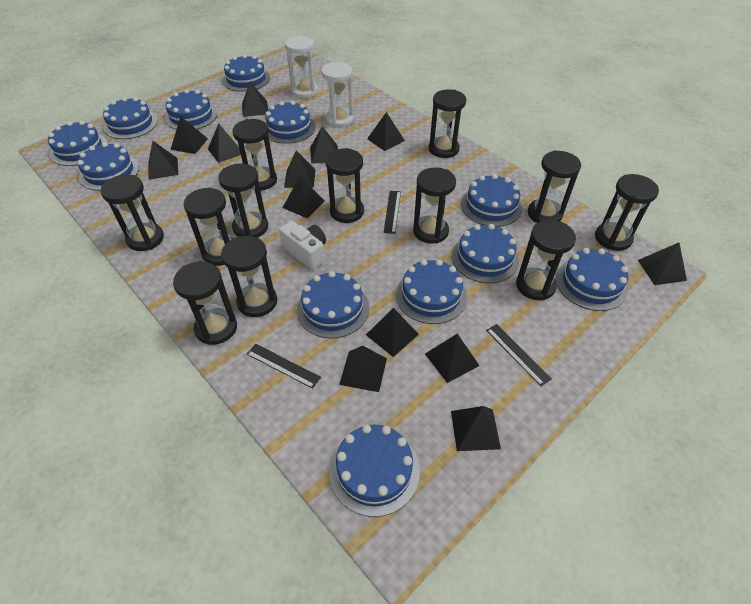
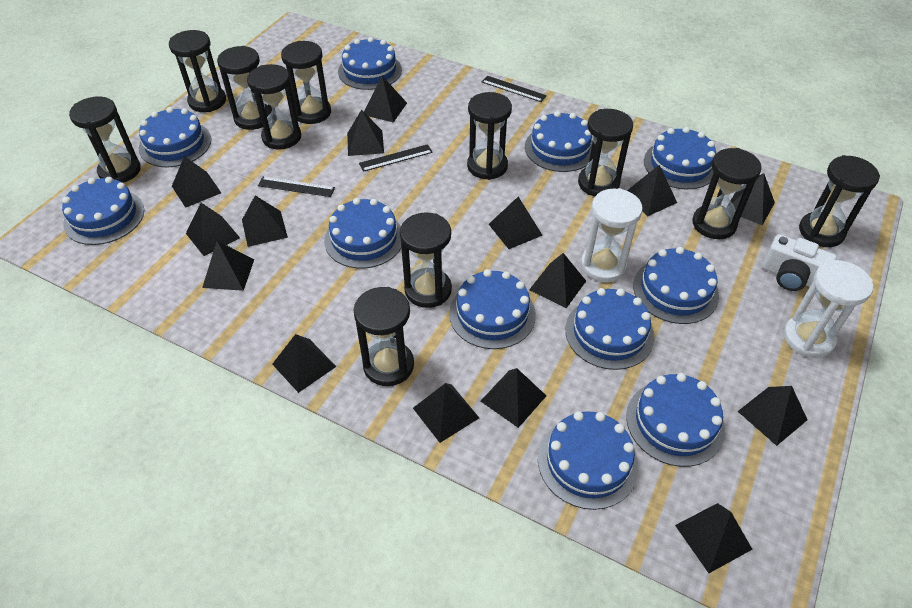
black hourglass: [101,174,164,251] [173,261,237,345] [184,187,233,266] [218,163,268,238] [221,236,277,317] [232,119,277,191] [325,148,364,223] [413,167,456,244] [429,89,466,158] [516,220,576,300] [528,150,581,223] [595,174,659,251] = 12 -> [69,97,141,183] [169,30,226,112] [217,46,270,130] [247,64,301,150] [281,41,331,124] [354,287,414,386] [400,212,452,308] [467,92,512,180] [578,109,633,196] [692,148,762,239] [799,155,880,247] = 11
black pyramid: [148,141,178,180] [170,116,208,154] [208,123,241,163] [242,82,268,117] [282,176,325,218] [284,150,316,188] [310,126,338,164] [339,346,387,392] [366,308,419,357] [367,112,405,151] [425,334,480,383] [451,406,501,451] [638,243,687,285] = 13 -> [172,156,221,208] [186,203,240,256] [202,241,254,291] [242,195,288,247] [272,334,337,393] [347,109,384,156] [364,76,407,123] [413,383,479,443] [481,368,546,428] [489,197,543,249] [529,253,586,308] [627,165,677,216] [675,503,752,573] [731,173,775,225] [738,386,807,446] = 15
blue cake: [48,121,108,166] [77,142,139,191] [103,97,158,139] [165,89,217,129] [223,54,270,92] [265,101,315,144] [297,271,369,338] [329,425,420,517] [396,260,467,324] [452,224,519,283] [461,174,522,227] [556,248,628,311] = 12 -> [62,177,144,245] [139,107,211,168] [324,198,401,269] [338,37,402,90] [449,269,536,349] [525,111,593,172] [538,411,639,510] [565,288,654,370] [626,373,725,467] [633,247,719,324] [644,127,716,189] = 11

